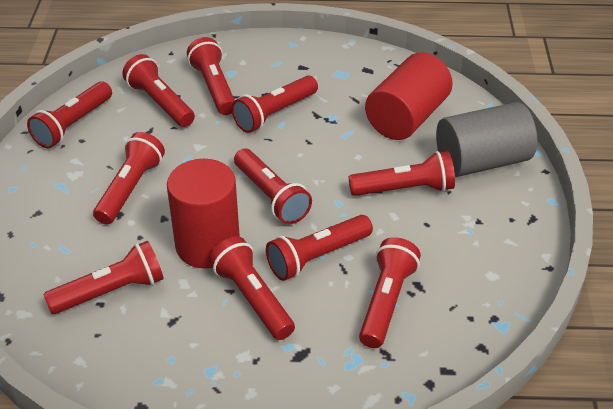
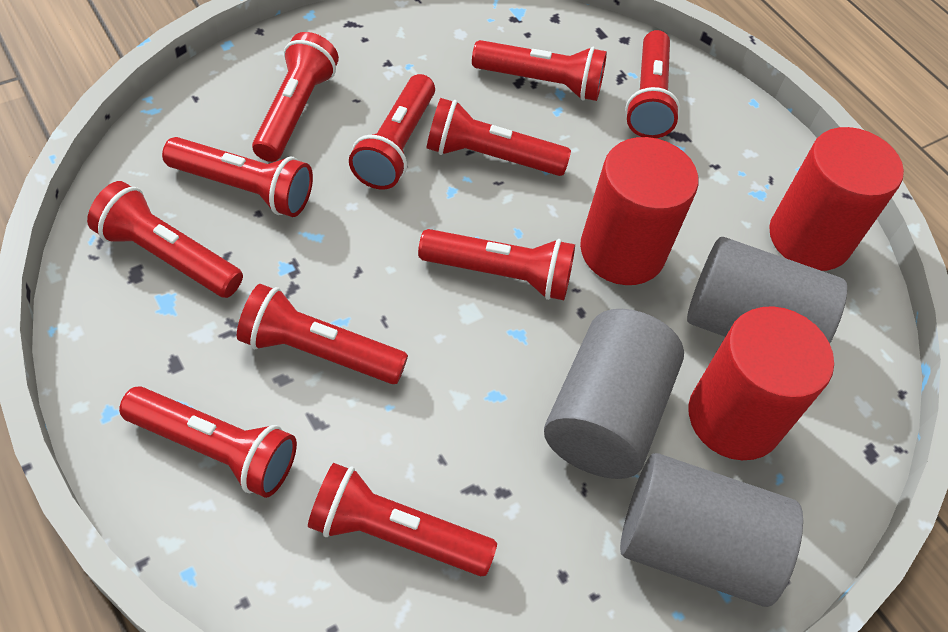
grey cylinder: [436,102,537,177] = 1 -> [544,309,684,479] [620,453,803,607] [687,237,847,343] = 3
red cylinder: [167,159,240,269] [365,52,453,140] = 2 -> [580,137,698,285] [689,306,834,460] [769,127,904,271] = 3

